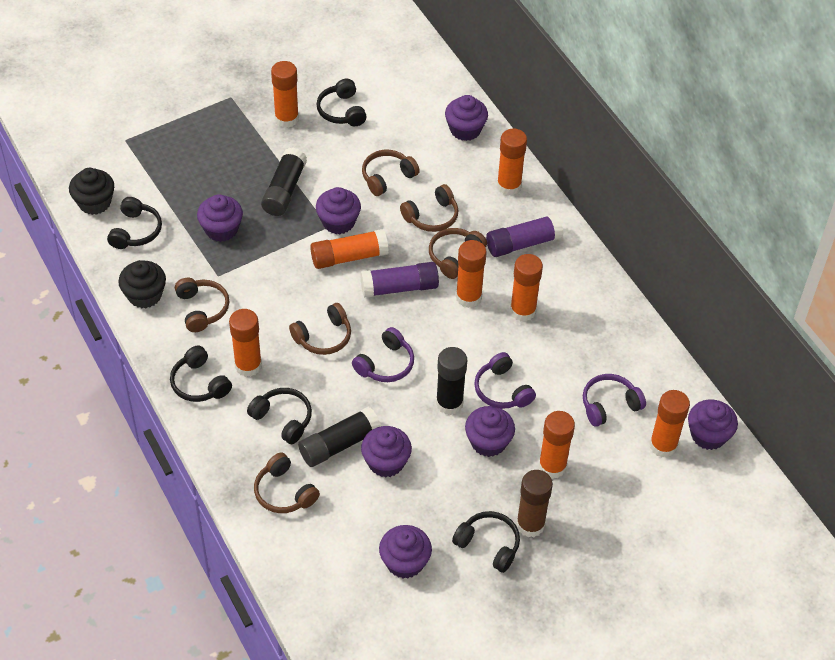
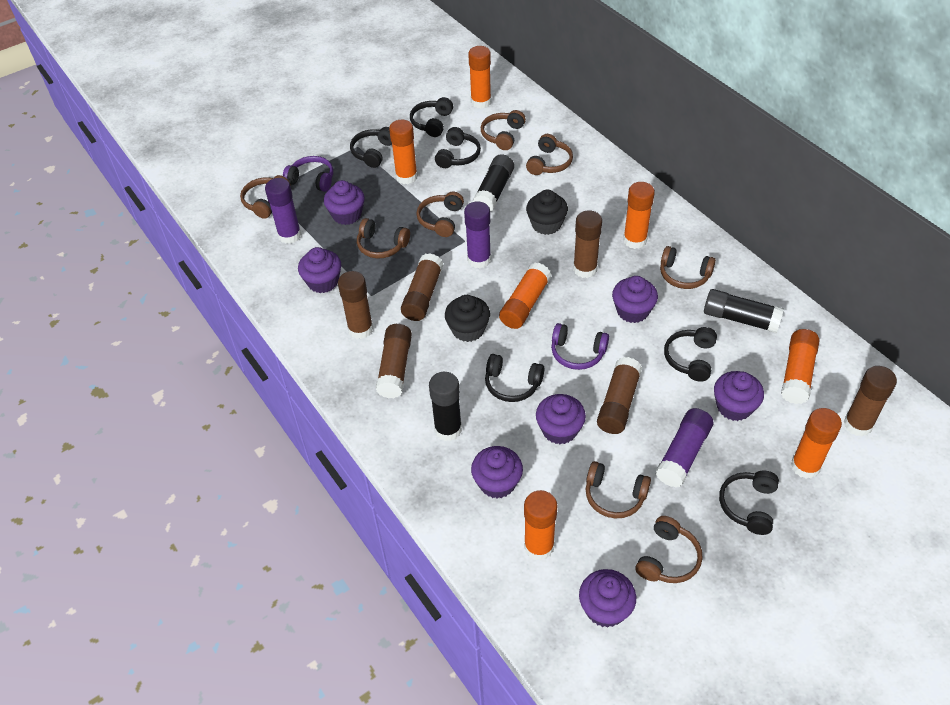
black headphones: [107,197,162,249] [170,345,232,402] [247,388,312,444] [316,78,367,126] [452,511,520,573] = 5 -> [350,127,392,168] [410,97,453,137] [435,127,481,168] [485,354,544,402] [664,327,717,382] [719,471,779,535] = 6
brown glue stick: [516,470,553,537] = 1 -> [338,271,373,339] [376,324,412,398] [401,253,443,321] [573,210,602,278] [597,357,642,434] [844,366,897,436] = 6
brown headphones: [175,278,229,332] [254,453,320,513] [289,303,351,355] [362,150,420,196] [400,184,458,232] [429,228,487,279] = 6 -> [240,175,291,219] [357,218,410,259] [417,192,464,237] [481,110,526,150] [526,134,573,175] [586,461,651,518] [635,516,702,583] [660,246,716,289] = 8
orange glue stick: [229,309,262,377] [271,61,299,128] [310,229,389,269] [456,240,486,308] [497,128,527,196] [510,254,543,322] [538,411,575,479] [649,390,690,458] = 8 -> [389,120,418,184] [468,46,491,109] [499,263,552,329] [524,490,557,561] [623,182,655,249] [781,329,819,404] [791,408,842,479] = 7
purple glue stick: [360,262,439,298] [486,214,564,257] = 2 -> [265,178,301,244] [464,201,491,269] [656,408,713,487] = 3
purple headphones: [352,327,414,382] [474,352,536,409] [583,374,646,427] = 3 -> [283,156,333,192] [551,323,609,370] = 2

